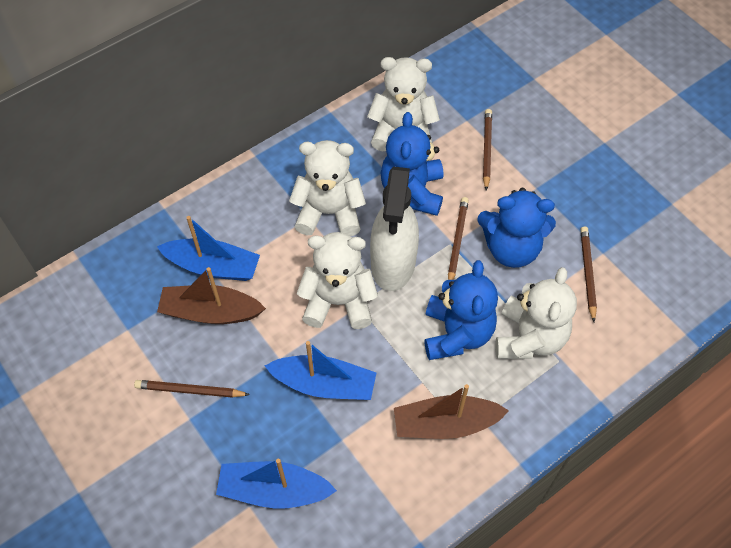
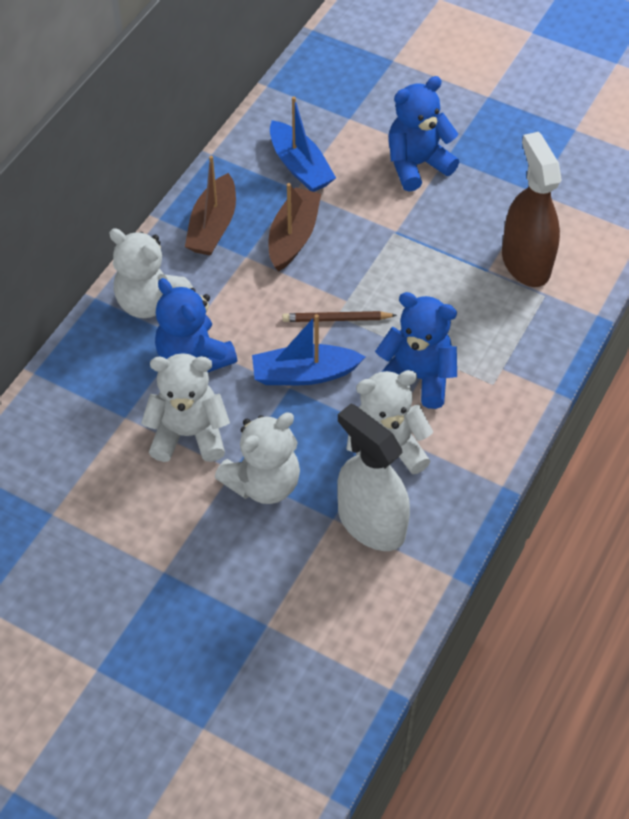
blue boat: [157,216,260,281] [216,459,337,508] [265,341,376,400] = 3 -> [252,314,365,385] [270,96,336,192] = 2
brown pencil: [134,380,250,398] [448,197,469,280] [483,109,492,191] [580,227,597,322] = 4 -> [282,311,397,322] = 1
brown spray bottle: none = 0 -> [502,132,562,287] = 1

